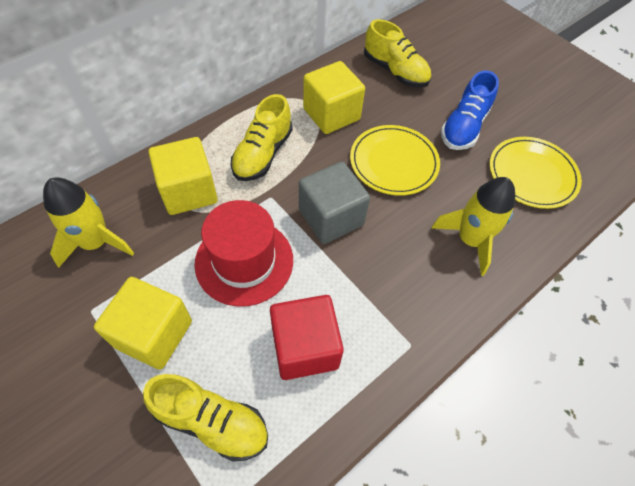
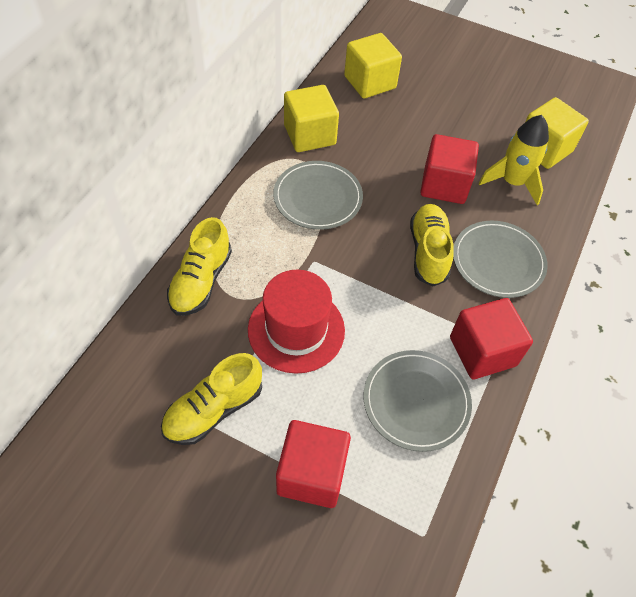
blue shoe: [441,70,499,150] = 1 -> none = 0
grey cube: [299,162,370,244] = 1 -> none = 0
grey plate: none = 0 -> [273,161,363,230] [363,350,472,452] [453,221,548,298] = 3
red cube: [270,295,344,380] = 1 -> [276,420,351,508] [420,134,479,204] [450,298,533,379] = 3
yellow plate: [350,125,440,196] [490,137,582,209] = 2 -> none = 0
yellow rocket: [43,177,134,268] [432,177,515,276] = 2 -> [479,115,549,205] = 1

